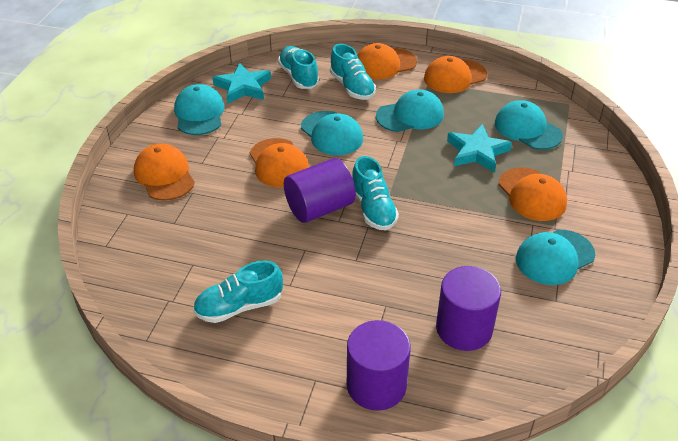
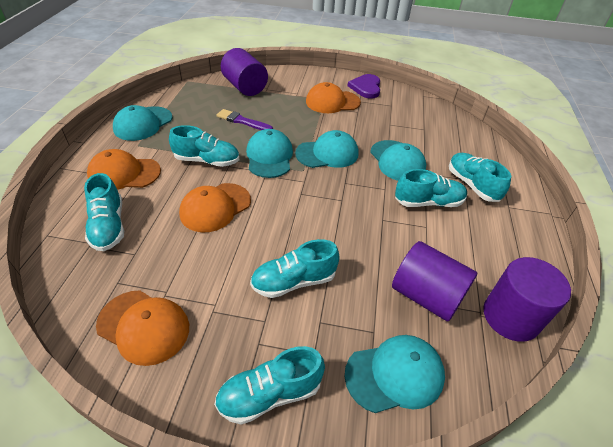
orange cap: [134,144,195,201] [250,138,309,188] [357,43,417,80] [424,56,487,93] [499,168,567,221] = 5 -> [87,149,161,190] [96,290,189,366] [179,183,251,233] [306,82,361,113] = 4
purple brush: none = 0 -> [217,109,273,130] = 1
purple heart: none = 0 -> [348,74,380,98] = 1
turquoise shoe: [193,260,283,323] [278,46,319,89] [330,44,376,100] [353,156,399,230] = 4 -> [84,173,124,251] [169,125,239,167] [214,346,325,425] [250,239,340,298] [395,169,467,207] [449,153,511,202] = 6
turquoise star: [212,63,271,104] [447,124,512,173] = 2 -> none = 0

